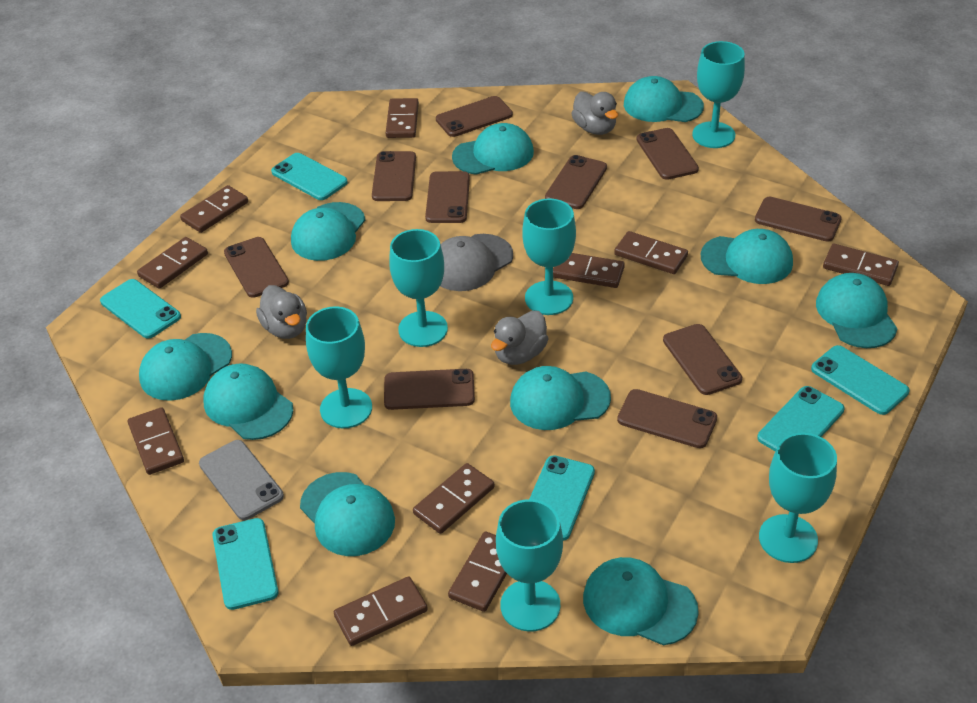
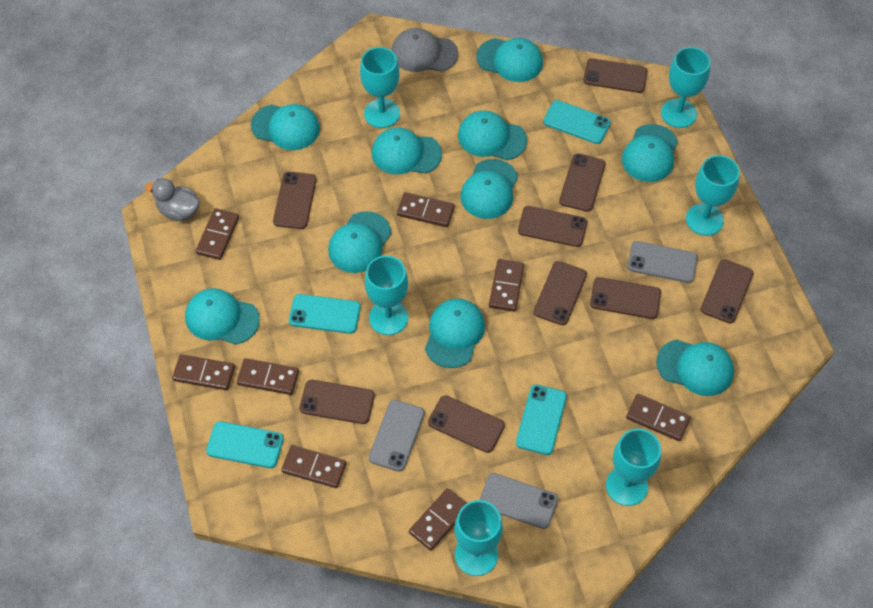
brown domino: [128,407,184,475] [137,237,208,289] [180,185,248,233] [334,576,428,646] [386,98,419,138] [413,463,494,534] [448,532,507,612] [553,253,625,288] [614,231,688,274] [823,244,899,286] = 10 -> [172,354,235,390] [196,208,239,260] [237,358,299,395] [281,445,347,488] [397,192,455,227] [409,488,467,551] [489,259,524,312] [626,394,691,441] = 8
brown phone: [224,237,289,298] [372,151,416,201] [384,369,475,410] [425,171,470,223] [436,96,513,137] [545,155,607,209] [617,389,717,448] [636,128,699,180] [663,324,742,395] [755,197,842,242] = 10 -> [273,172,317,229] [300,380,375,424] [428,395,505,453] [518,206,587,247] [534,261,587,325] [559,153,606,212] [584,58,648,93] [590,277,661,319] [701,259,754,323] = 9
grey duck: [256,285,307,339] [491,310,548,365] [571,92,618,135] = 3 -> [145,178,200,221] = 1
grey phone: [199,440,284,520] = 1 -> [369,400,425,472] [480,473,558,529] [627,241,698,283] = 3
turquoise phone: [100,279,181,339] [213,518,278,610] [271,153,348,200] [530,455,595,541] [757,386,844,451] [811,345,909,415] = 6 -> [206,421,284,468] [289,294,361,334] [516,384,567,455] [543,100,611,144] = 4

